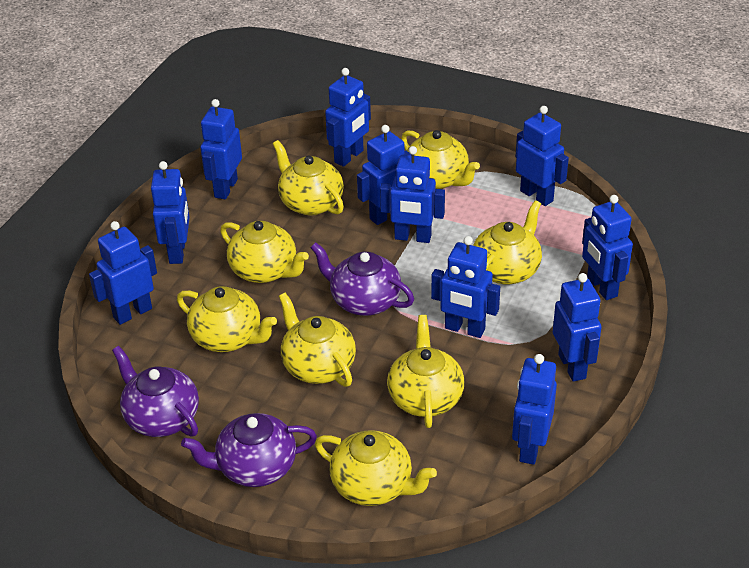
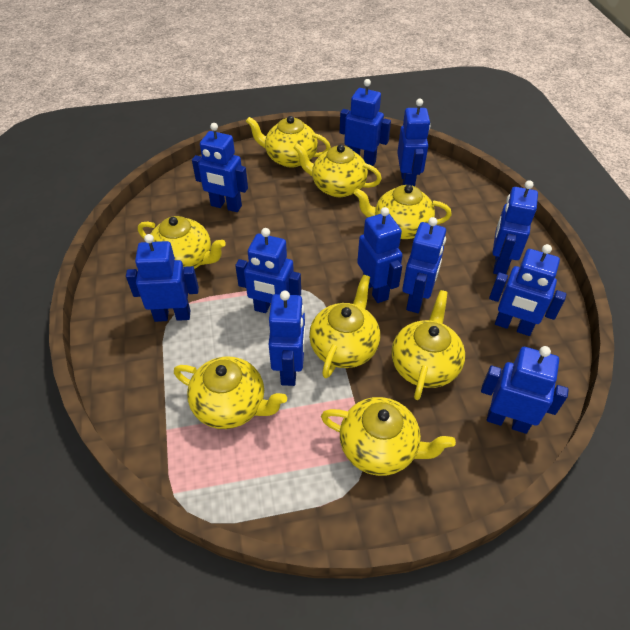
purple teapot: [112,346,199,437] [181,413,317,487] [310,242,414,316] = 3 -> none = 0

